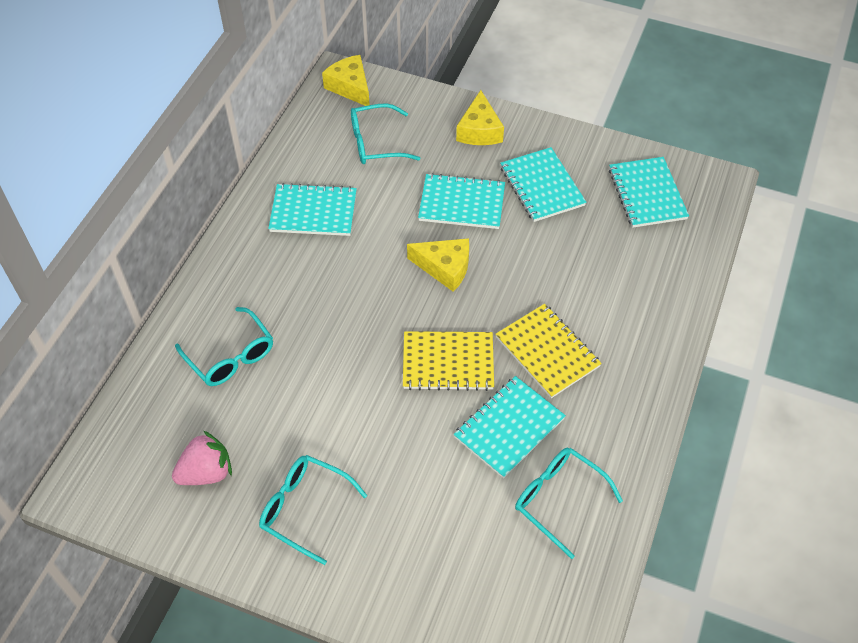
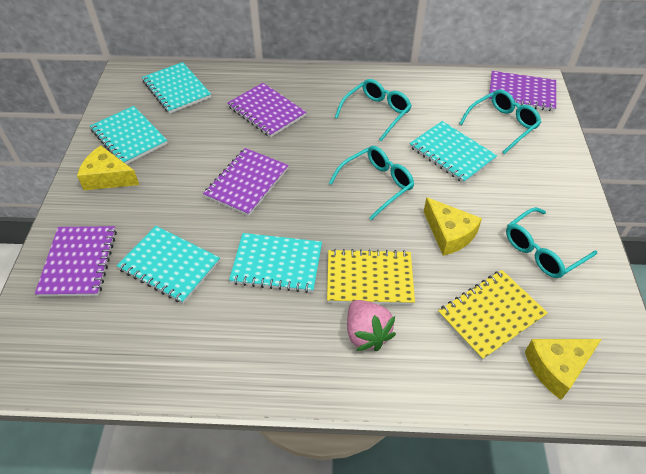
purple notebook: none = 0 -> [35,226,117,297] [203,148,289,216] [227,83,306,138] [489,71,556,111] = 4

